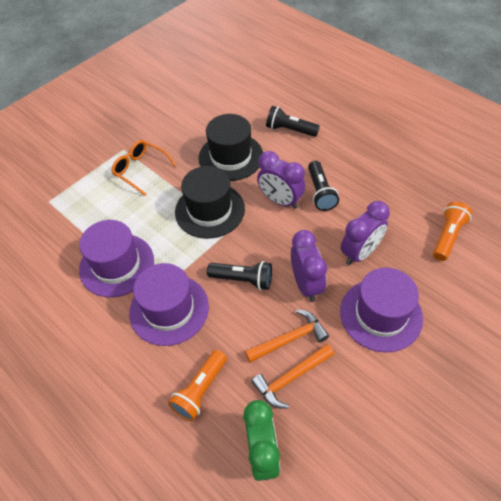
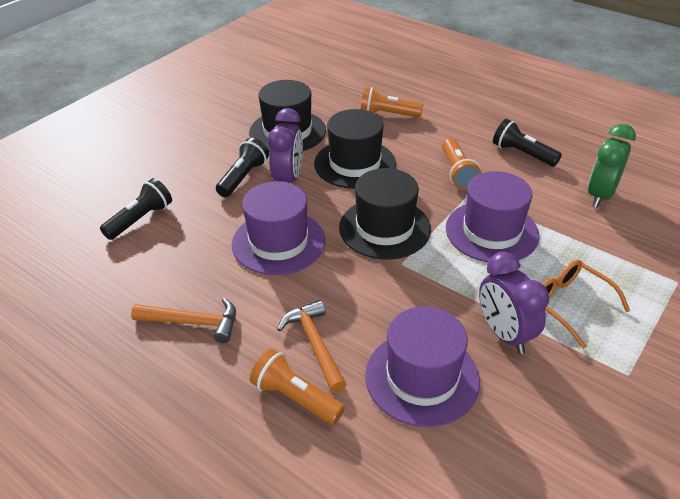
black hat: [175,166,245,239] [199,114,263,181] = 2 -> [249,80,326,151] [314,109,396,189] [339,168,431,260] = 3
orange flashlight: [168,350,227,421] [433,202,473,261] = 2 -> [250,349,345,425] [361,87,423,117] [442,138,482,190] = 3
purple clock: [257,151,305,209] [291,230,327,302] [341,201,390,265] = 3 -> [268,108,303,182] [479,252,549,354] = 2

